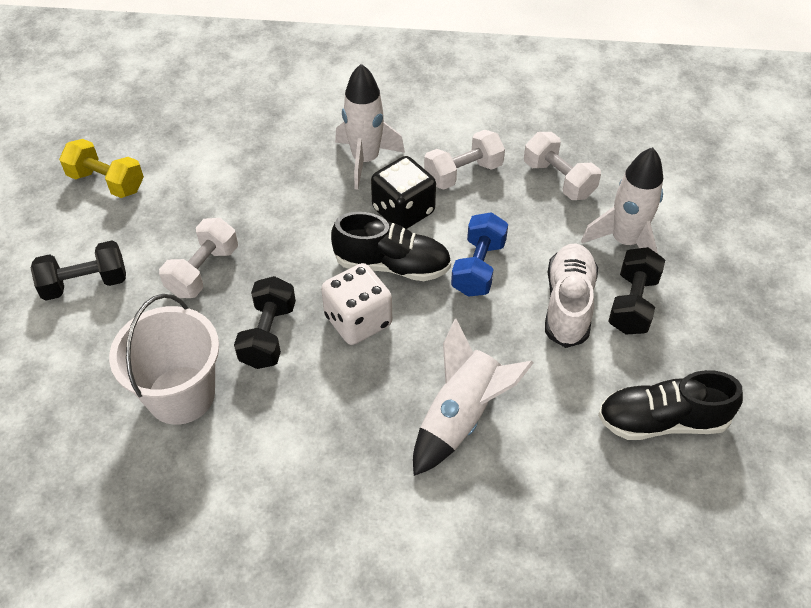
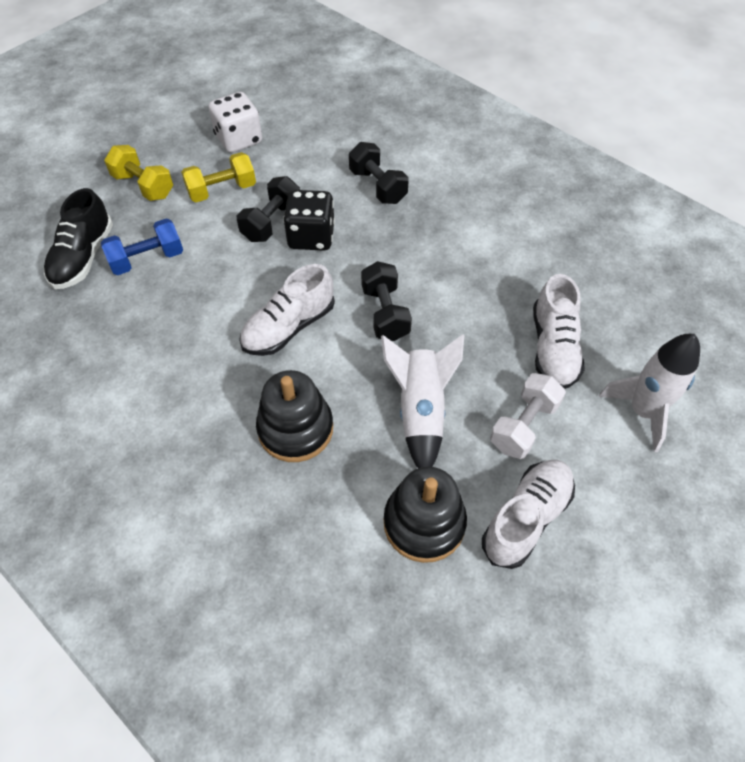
black shoe: [331,212,451,281] [598,370,743,440] = 2 -> [44,188,113,289] = 1
black stacking toy: none = 0 -> [256,370,333,462] [384,467,467,563] = 2
white bucket: [109,294,219,425] = 1 -> none = 0
white dumbbell: [159,218,238,298] [424,130,505,190] [524,132,601,200] = 3 -> [490,373,566,459] = 1
white rocket: [335,64,405,190] [413,319,533,476] [581,147,663,254] = 3 -> [381,334,464,468] [599,334,700,452] = 2
white shoe: [545,243,598,348] = 1 -> [239,264,335,356] [482,460,575,569] [533,274,585,389] = 3
yellow dumbbell: [59,139,144,198] = 1 -> [104,145,173,201] [181,152,256,202] = 2

